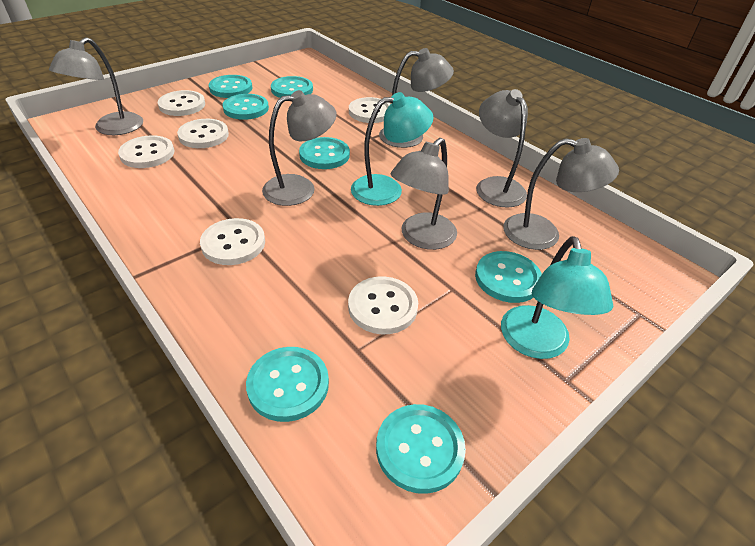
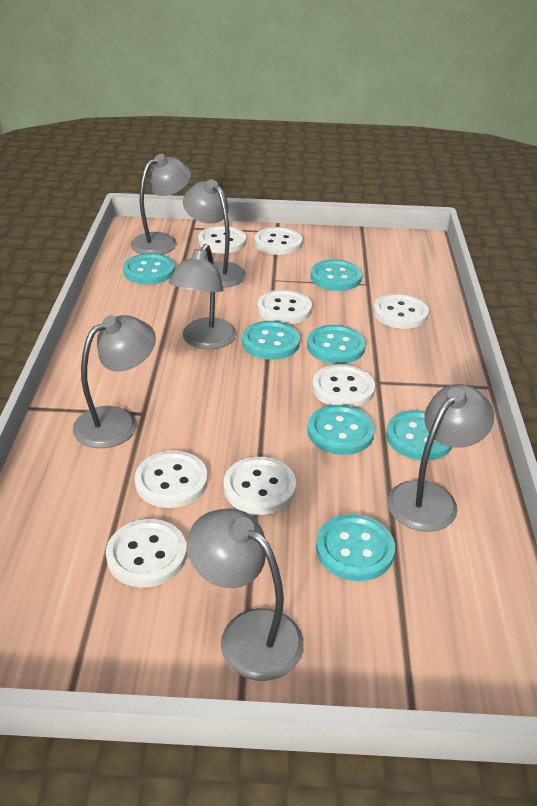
turquoise lamp: [351,92,433,206] [501,236,613,359] = 2 -> none = 0
white button: [118,135,174,168] [158,90,205,116] [177,119,229,148] [200,218,265,265] [348,276,418,334] [349,97,390,123] = 6 -> [106,519,187,587] [135,451,208,508] [198,226,246,254] [223,457,296,515] [254,227,302,255] [257,290,312,324] [312,364,375,408] [373,293,429,329] = 8

